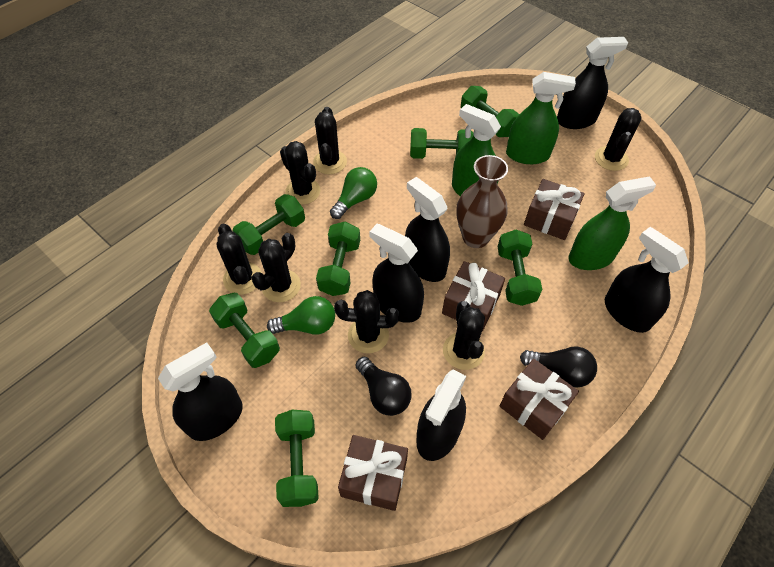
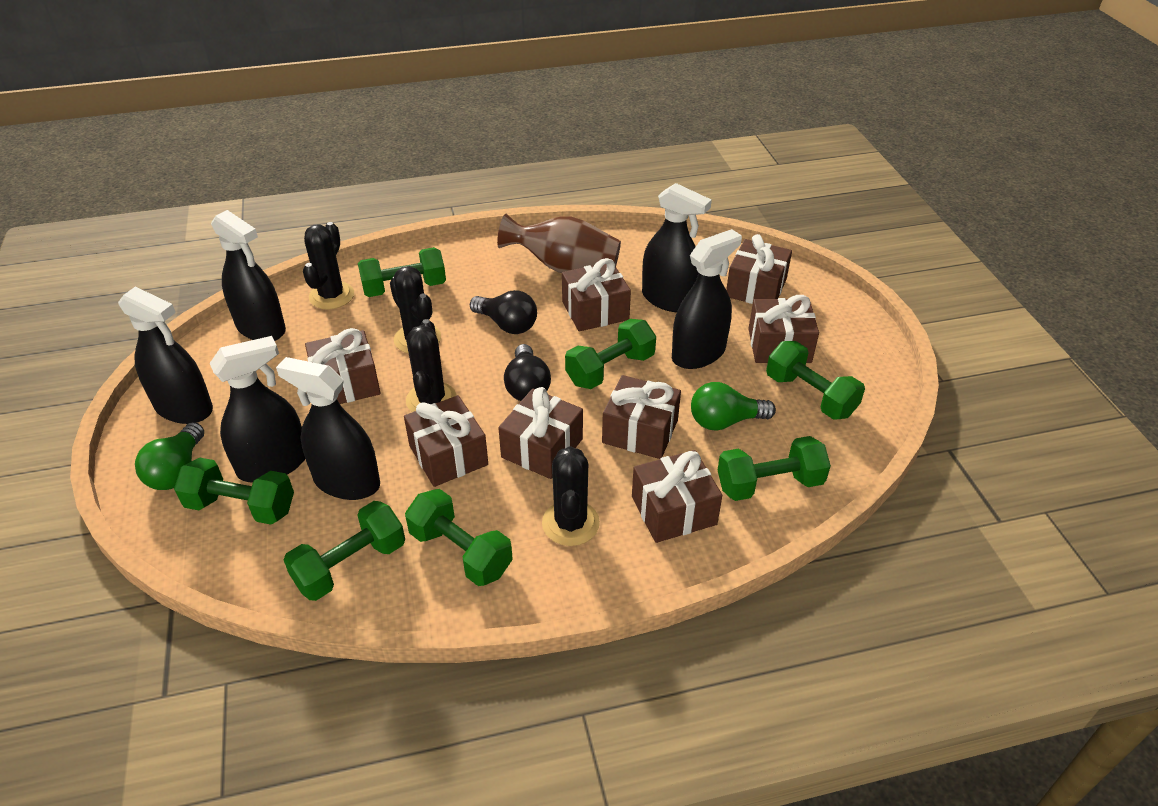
black cactus: [216,224,262,295] [252,233,301,302] [280,141,320,205] [313,107,347,174] [334,290,399,353] [443,301,485,370] [595,108,642,171] = 7 -> [303,222,354,309] [390,266,441,353] [406,319,457,412] [542,447,600,546] = 4
brown gift: [338,435,408,511] [442,261,505,331] [499,359,579,440] [524,179,585,240] = 4 -> [305,328,381,404] [404,395,488,487] [498,387,583,479] [562,258,631,331] [602,375,681,459] [632,450,722,543] [726,234,792,304] [748,295,819,363] = 8
green spray bottle: [452,104,501,196] [506,72,576,164] [569,176,656,270] = 3 -> none = 0

